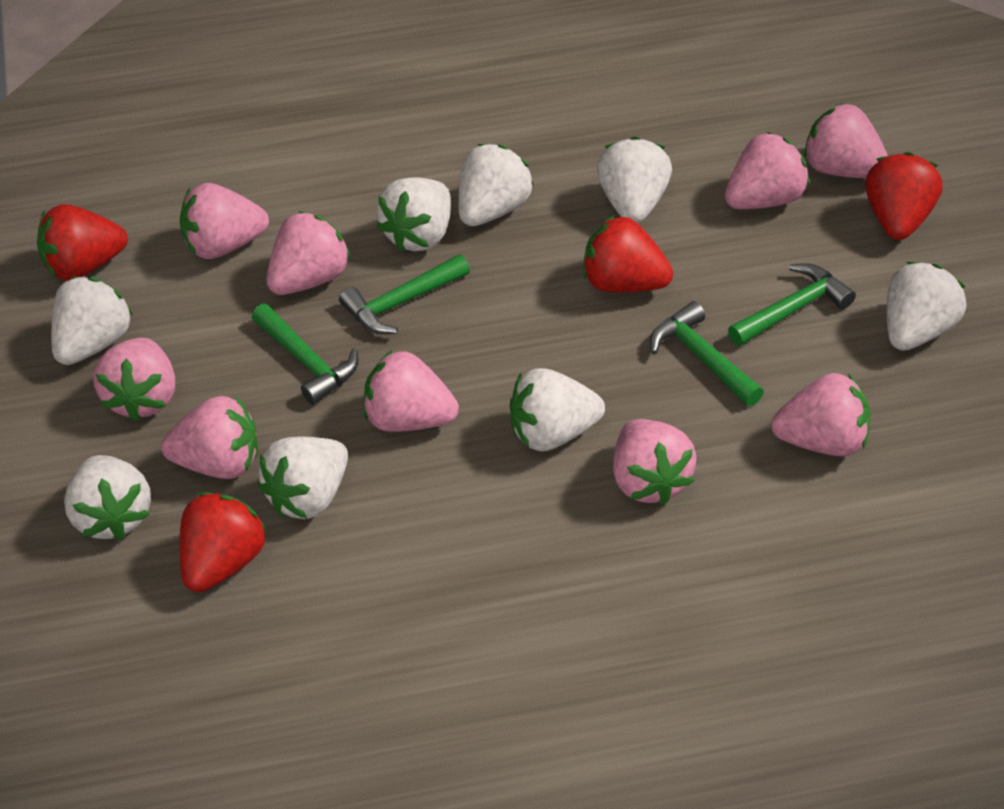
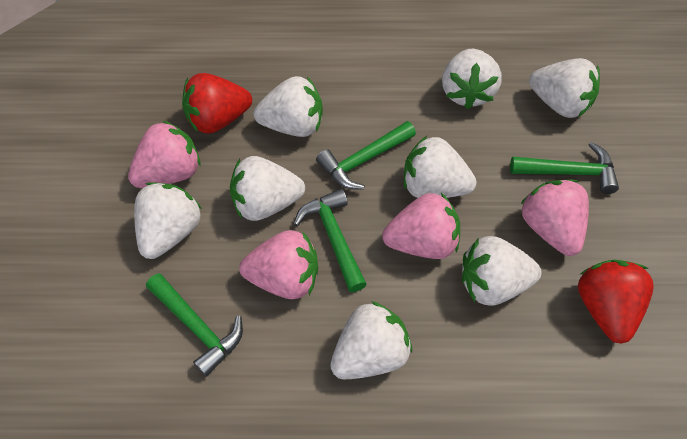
pink strawberry: [93,338,175,422] [161,396,258,479] [180,183,269,259] [267,211,351,295] [364,350,459,432] [613,419,696,505] [725,132,809,209] [771,373,871,457] [804,103,888,178] = 9 -> [128,120,201,188] [239,230,318,299] [382,193,460,259] [521,180,589,256] = 4
red strawberry: [37,204,128,281] [179,492,267,592] [583,215,673,292] [865,152,943,240] = 4 -> [182,73,252,134] [578,260,654,344] = 2

